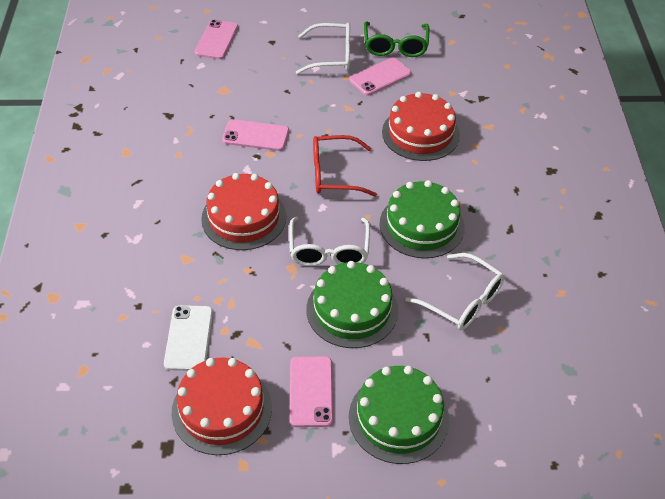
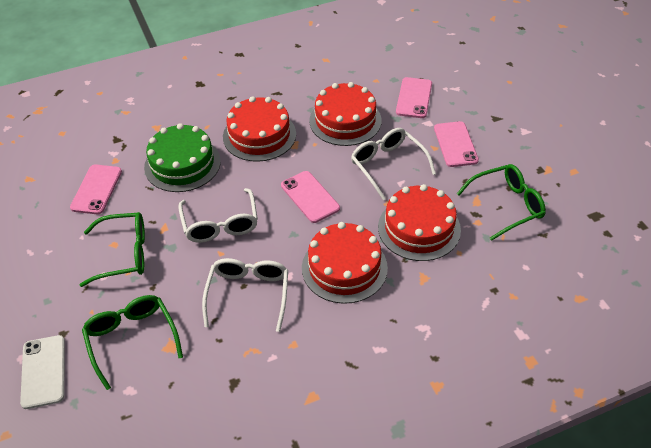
green cake: [306,261,398,348] [349,366,449,464] [379,180,465,258] = 3 -> [144,123,221,192] = 1
green glasses: [364,21,430,57] = 1 -> [80,212,145,287] [82,295,183,390] [457,164,546,241] = 3
red cake: [172,358,272,455] [201,173,286,250] [382,92,460,161] = 3 -> [223,96,296,162] [302,222,388,304] [309,82,382,146] [378,184,461,261] = 4
red glasses: [313,135,377,197] = 1 -> none = 0

